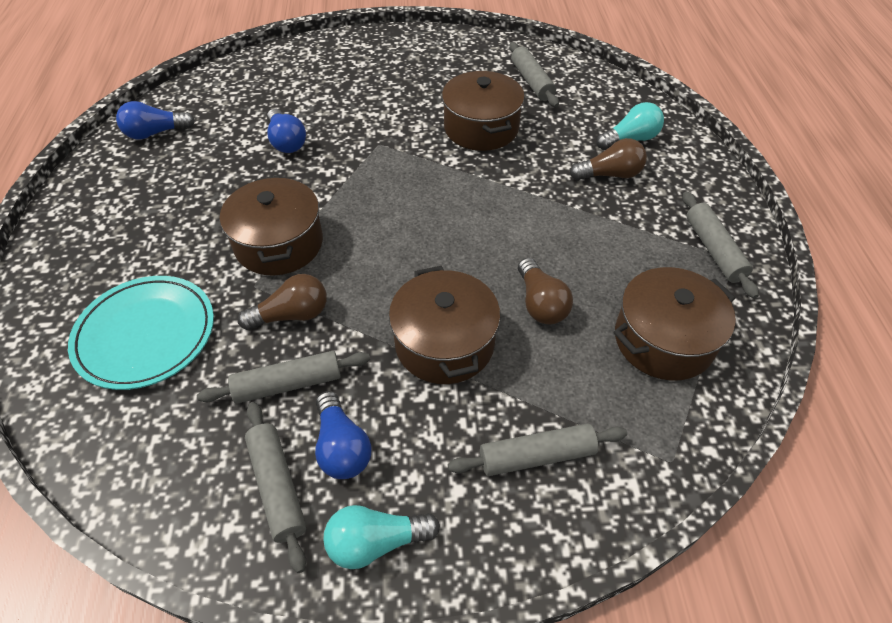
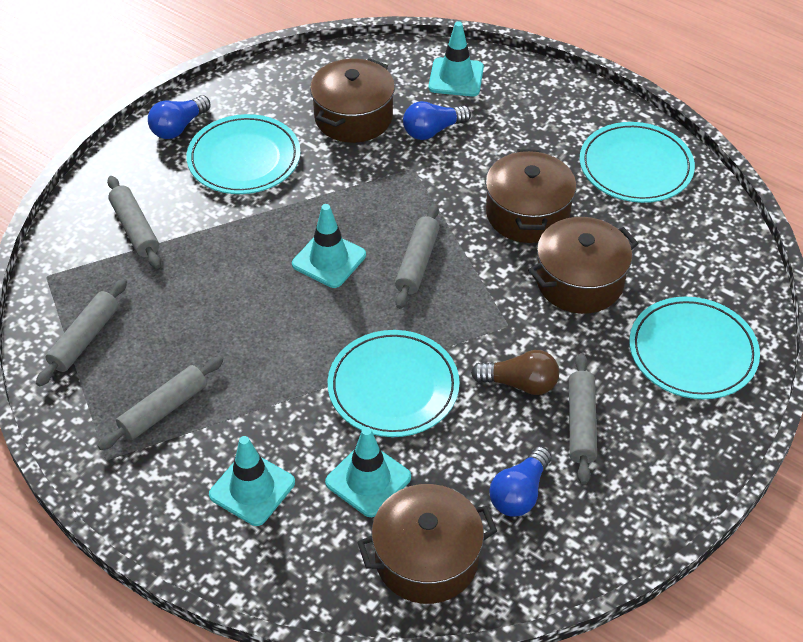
brown light bulb: [238,274,327,330] [518,258,573,324] [570,138,647,181] = 3 -> [471,350,559,395] = 1
turquoise light bulb: [323,505,440,569] [596,102,664,150] = 2 -> none = 0
turquoise plate: [68,276,214,390] = 1 -> [186,114,301,194] [328,330,460,437] [580,122,695,203] [629,297,760,399] = 4
turquoise traffic cone: none = 0 -> [209,436,295,526] [292,204,366,288] [325,427,411,517] [429,21,484,97] = 4

